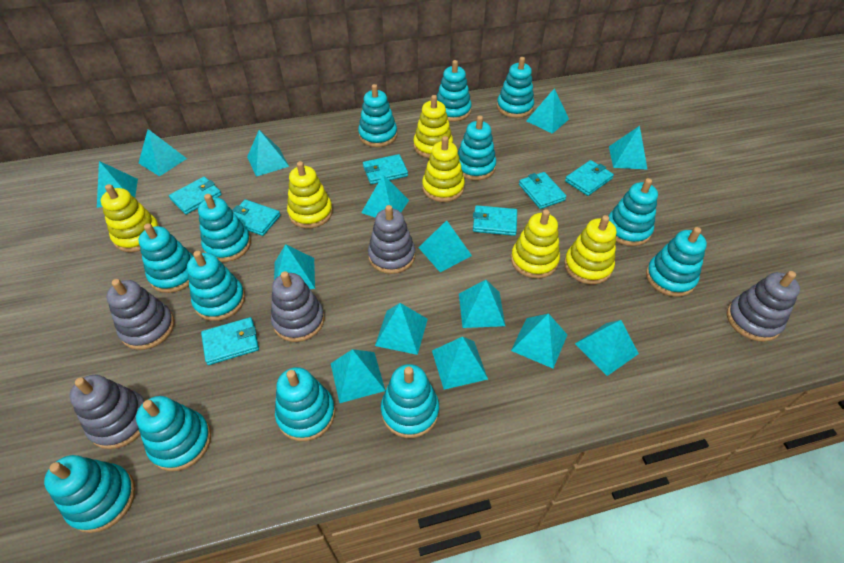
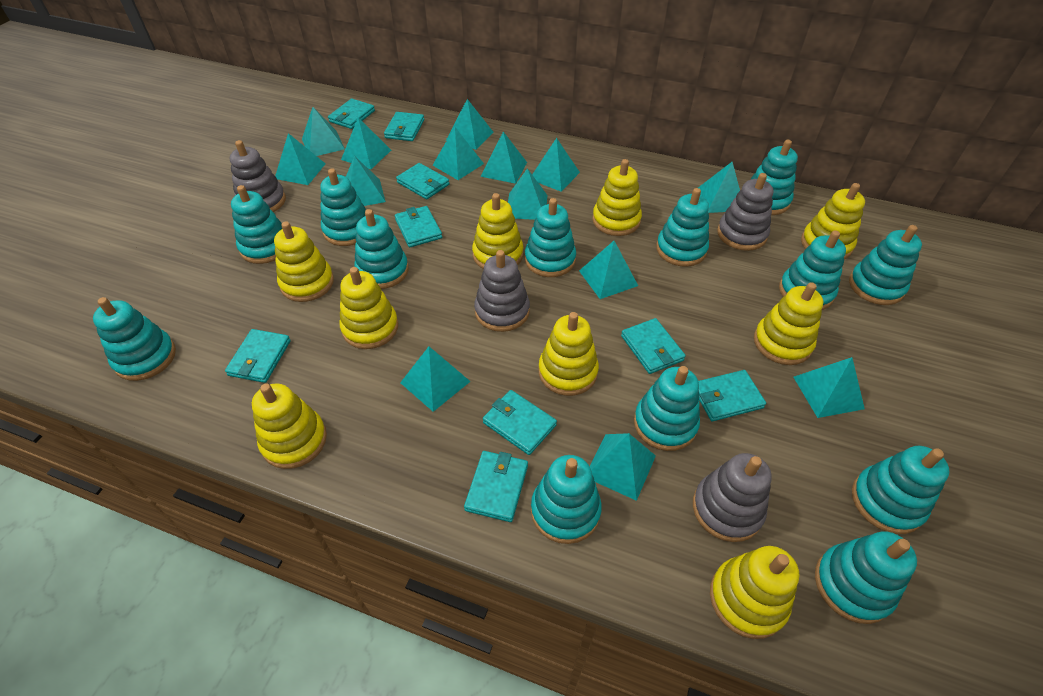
grey stacking toy: [69,375,146,449] [106,279,175,350] [271,271,325,342] [368,205,415,274] [727,271,800,342] = 5 -> [230,140,286,212] [474,250,530,332] [693,453,772,542] [717,173,773,251] = 4
turquoise wallet: [169,177,222,215] [201,317,259,365] [232,200,281,236] [363,154,408,184] [473,205,517,236] [519,172,567,209] [565,160,614,196] = 7 -> [225,329,291,383] [328,98,375,129] [384,112,424,141] [395,206,442,247] [396,163,449,200] [464,451,528,522] [483,390,557,455] [621,318,686,374] [698,370,766,421] = 9
yellow stacking toy: [101,184,160,252] [287,161,333,228] [413,95,453,158] [422,136,465,202] [511,209,560,279] [564,215,616,284] = 6 -> [252,383,327,469] [274,221,334,302] [339,267,398,349] [472,193,523,269] [538,312,599,396] [592,159,642,236] [710,546,799,639] [754,282,823,365] [801,183,865,259] = 9

